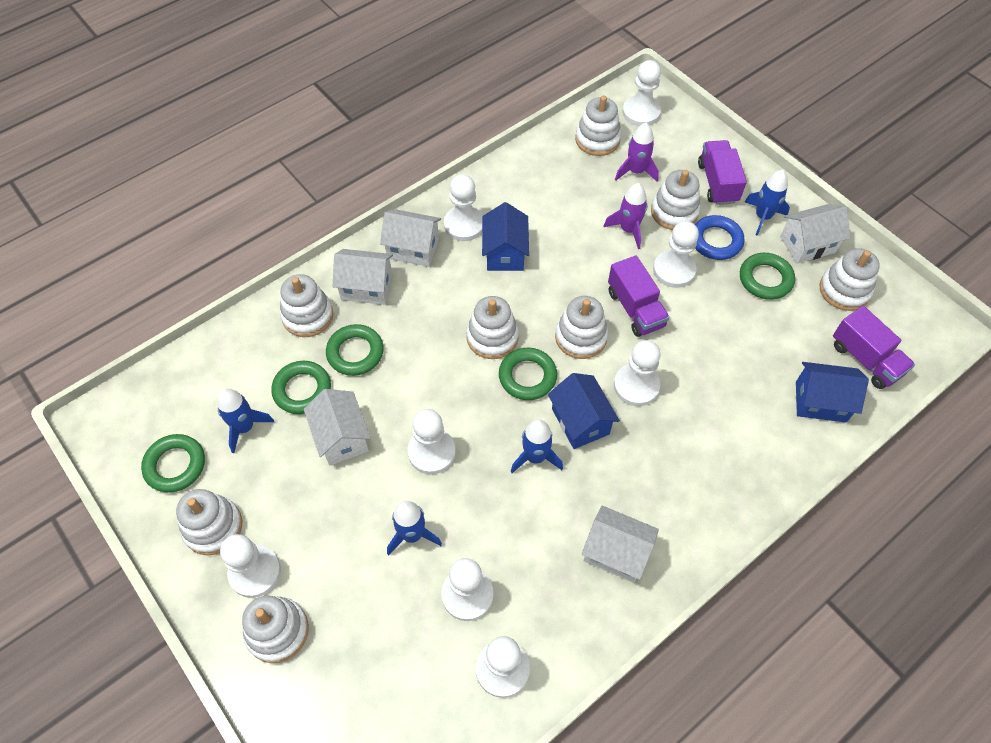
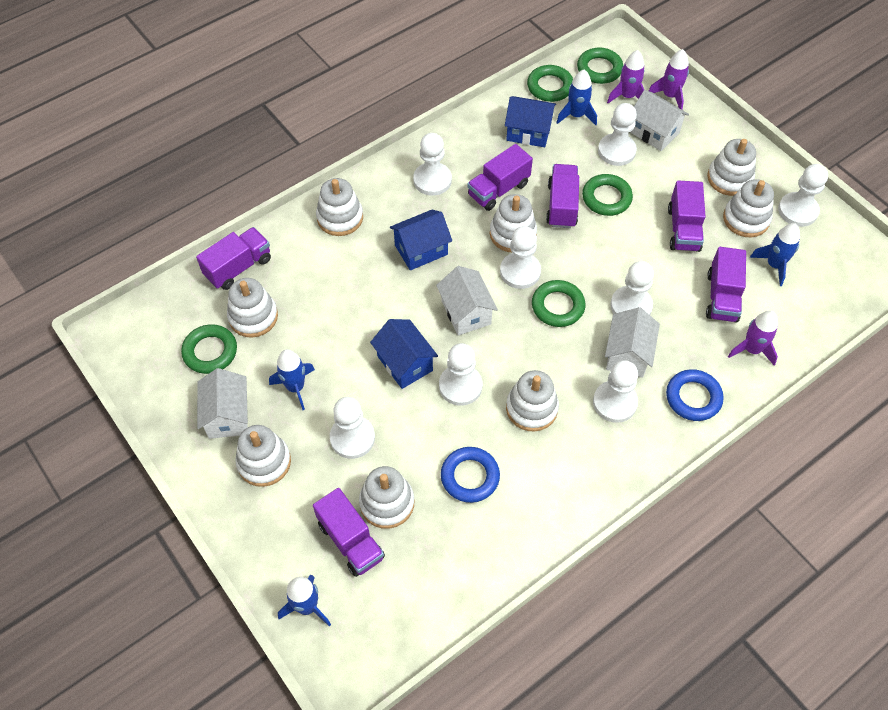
blue ring: [695,215,744,260] = 1 -> [441,447,500,503] [666,369,724,421] = 2
purple rocket: [603,183,648,249] [615,123,659,182] = 2 -> [607,50,645,103] [649,49,689,110] [728,310,778,365] = 3
purple truck: [608,256,670,337] [698,140,747,205] [833,306,915,389] = 3 -> [196,227,271,290] [313,488,385,577] [467,144,533,211] [546,164,579,228] [668,180,706,252] [706,247,746,323] = 6
white house: [304,389,371,465] [333,249,393,305] [380,209,441,267] [582,505,659,583] [780,204,850,264] = 5 -> [197,368,248,439] [436,266,498,336] [605,307,660,378] [630,90,689,151] = 4

